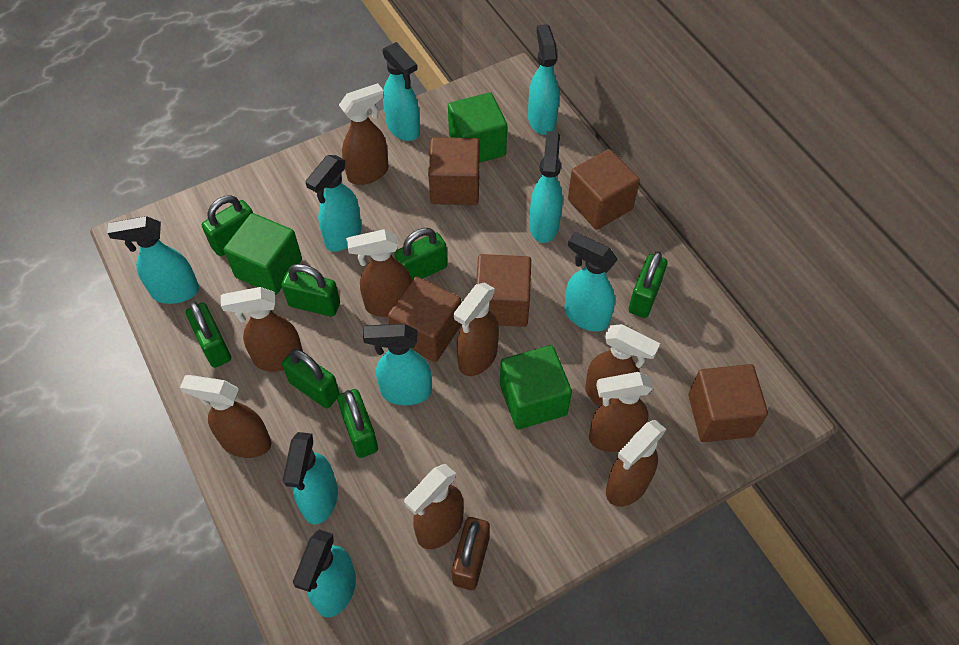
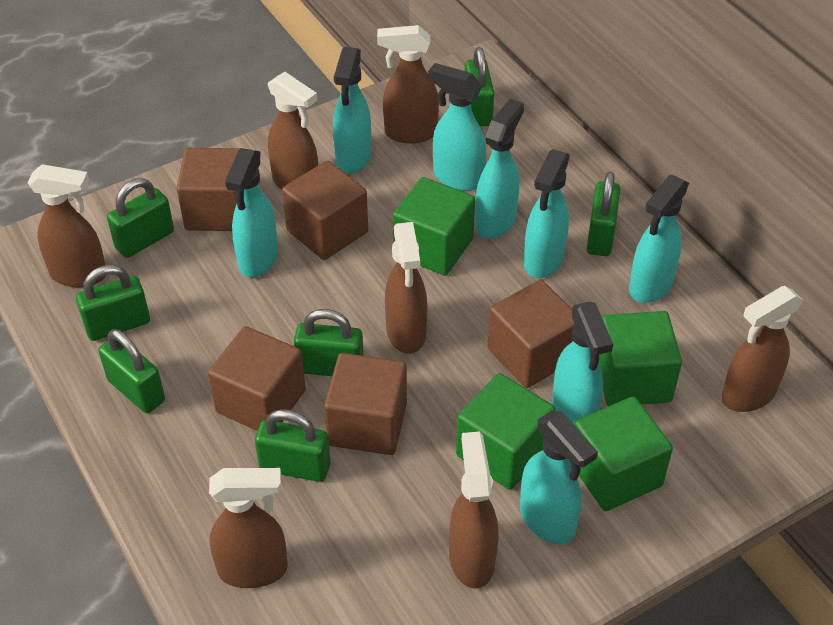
brown padlock: [452,517,490,590] = 1 -> none = 0
brown spray bottle: [180,375,271,458] [221,287,303,372] [339,83,389,185] [346,229,412,317] [404,464,464,549] [454,282,499,376] [585,324,660,406] [589,372,653,452] [606,420,666,506] = 9 -> [28,164,106,287] [209,468,288,588] [268,72,318,190] [377,25,439,144] [385,222,427,354] [449,432,499,589] [722,286,803,412] = 7
green cube: [224,213,302,295] [448,92,507,162] [500,345,572,429] = 3 -> [393,177,475,276] [456,373,555,490] [569,396,673,511] [599,311,682,406] = 4
turquoise spray bottle: [107,216,199,304] [283,432,338,524] [293,529,356,617] [305,155,362,252] [363,324,432,405] [382,42,420,141] [528,24,559,135] [529,131,563,243] [564,232,618,331] = 9 -> [225,148,278,277] [333,47,371,173] [428,63,486,191] [475,99,524,239] [520,411,598,544] [524,149,570,278] [552,302,613,424] [629,175,689,303] = 8

